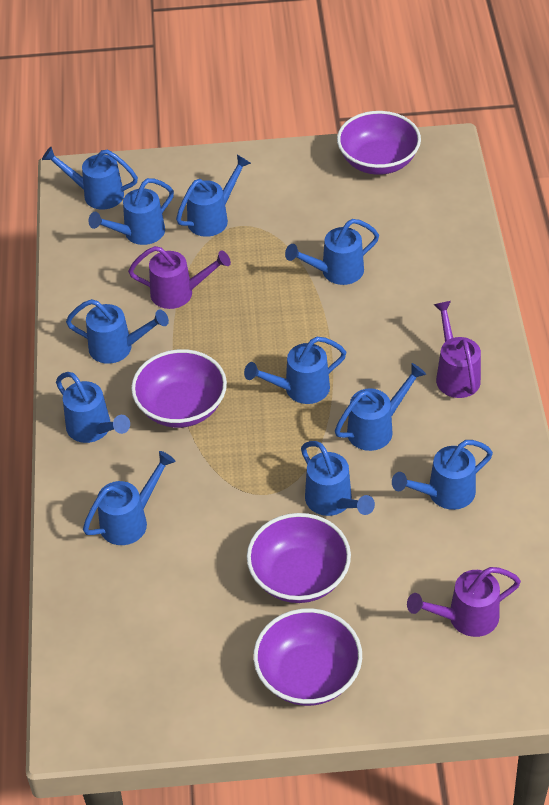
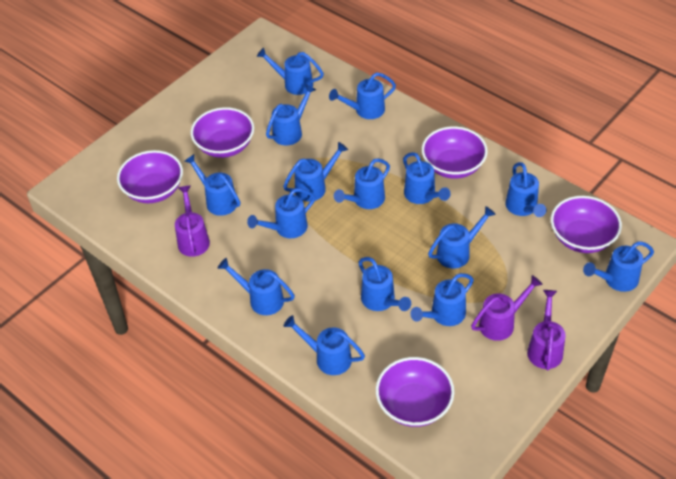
blue watering can: [42,147,138,210] [56,372,130,443] [66,299,169,364] [83,451,176,545] [88,178,174,245] [176,155,251,237] [244,336,346,404] [285,219,379,285] [301,441,375,516] [335,363,426,451] [392,440,493,510] = 11 -> [185,154,240,216] [218,258,295,315] [247,188,315,238] [257,47,324,95] [266,84,316,146] [283,142,348,202] [283,315,365,375] [329,72,396,119] [334,158,390,209] [358,257,411,311] [403,152,451,204] [410,273,474,326] [428,206,496,269] [505,162,546,217] [583,241,654,292] = 15
purple bowl: [131,349,227,428] [247,513,351,603] [253,608,362,706] [337,111,421,175] = 4 -> [117,150,183,203] [191,107,254,158] [376,357,454,427] [422,126,488,179] [551,196,622,253] = 5

